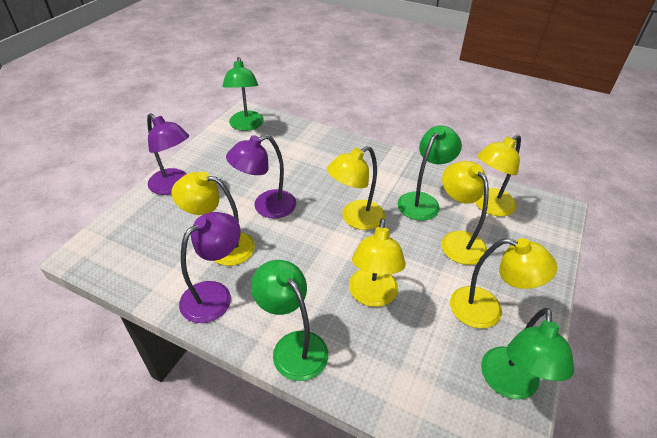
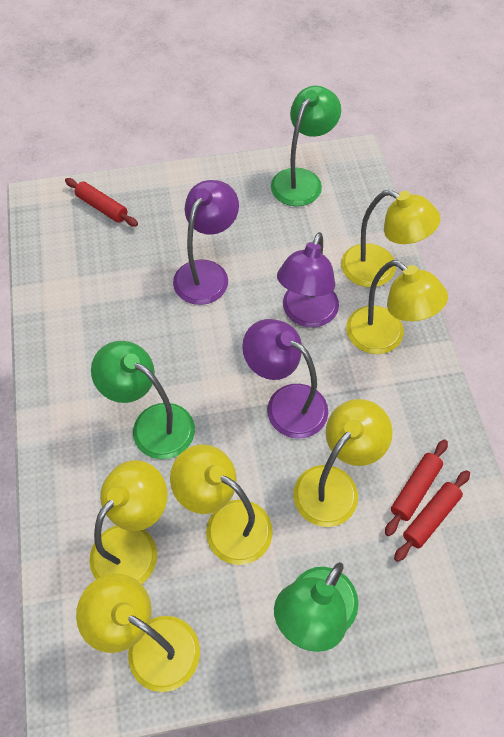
green lamp: [222,57,264,131] [251,260,328,381] [398,125,462,221] [481,308,574,400] = 4 -> [91,341,195,459] [271,86,341,206] [274,562,359,652] = 3
red rolling pin: none = 0 -> [65,178,138,227] [385,439,448,536] [394,470,470,562] = 3

